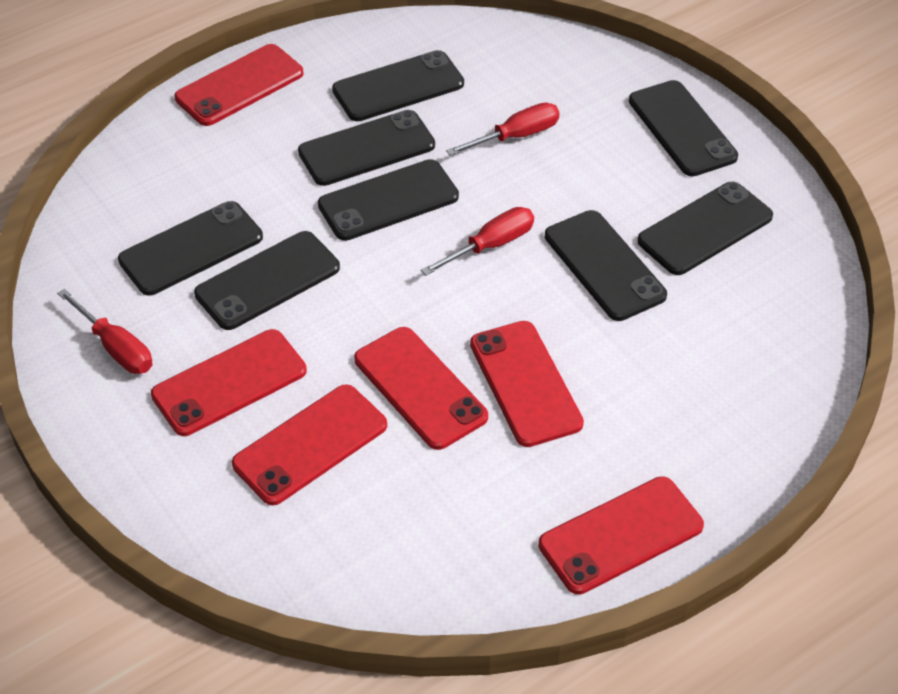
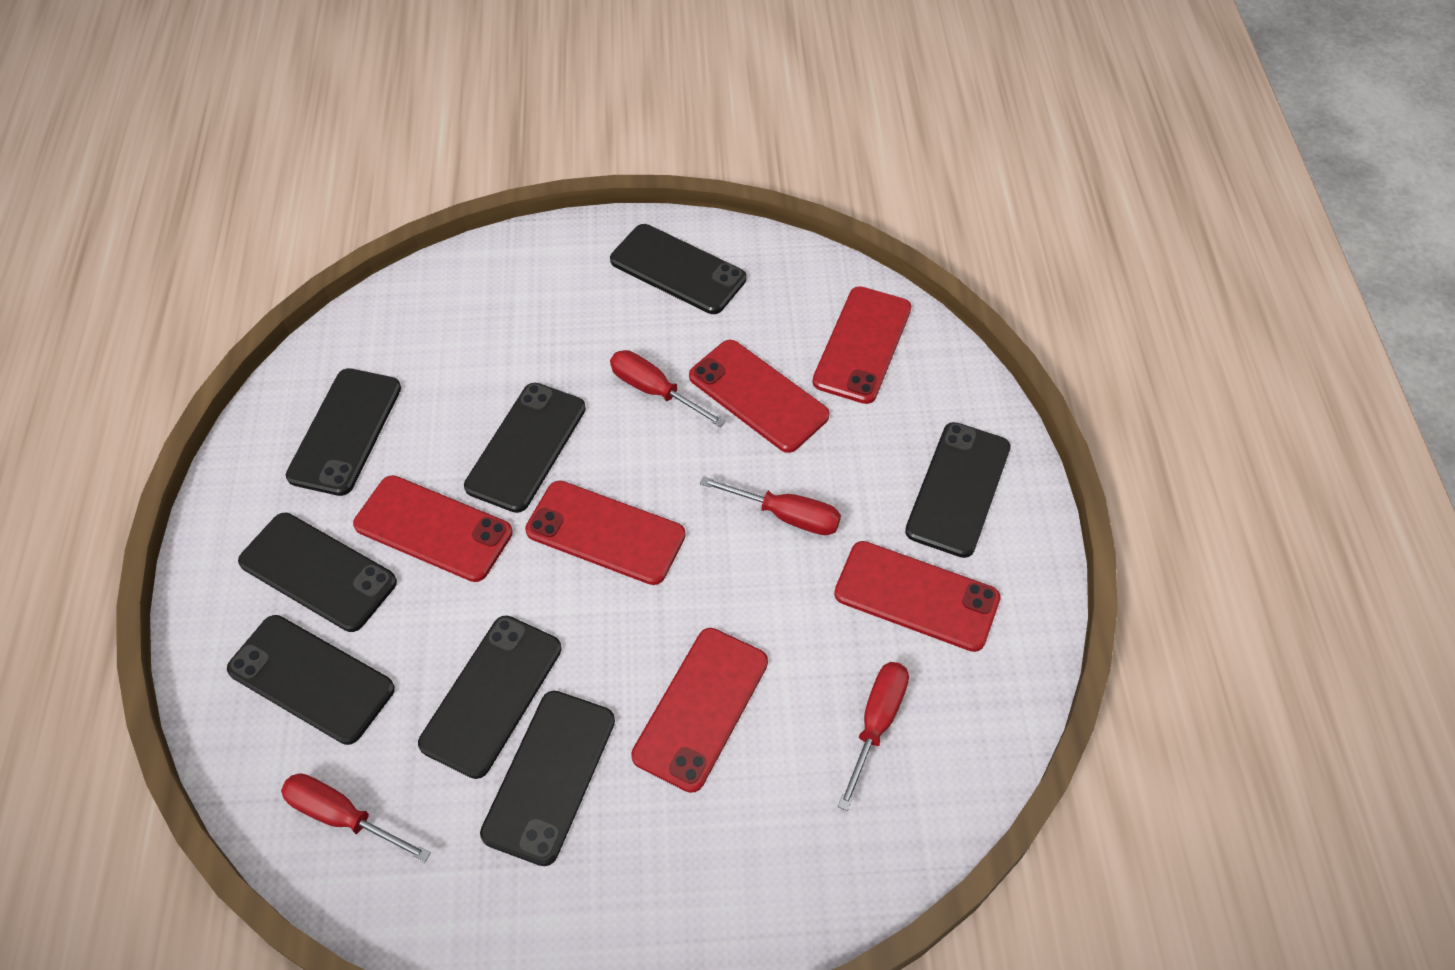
red screwdriver: [57,289,152,374] [421,207,534,275] [446,103,559,156] = 3 -> [281,773,431,862] [610,350,726,427] [700,476,841,535] [838,662,909,811] = 4

